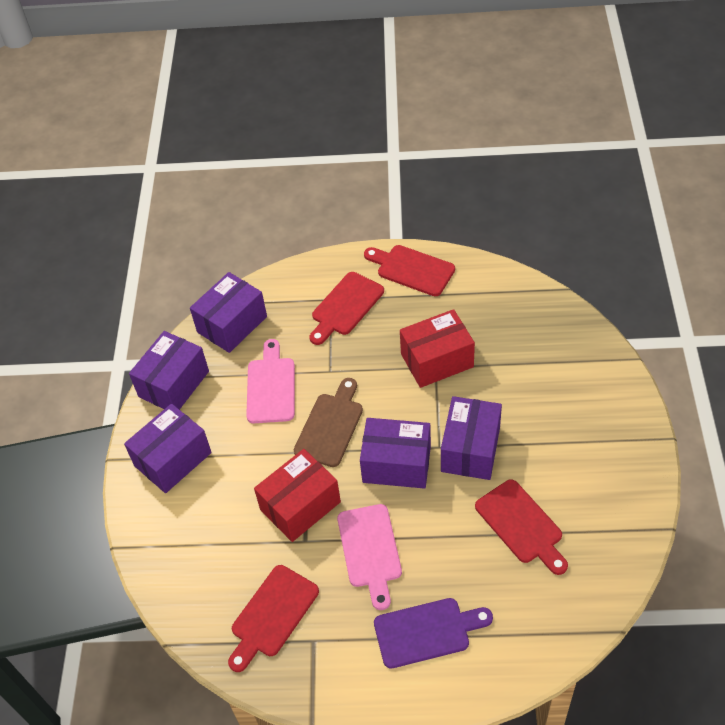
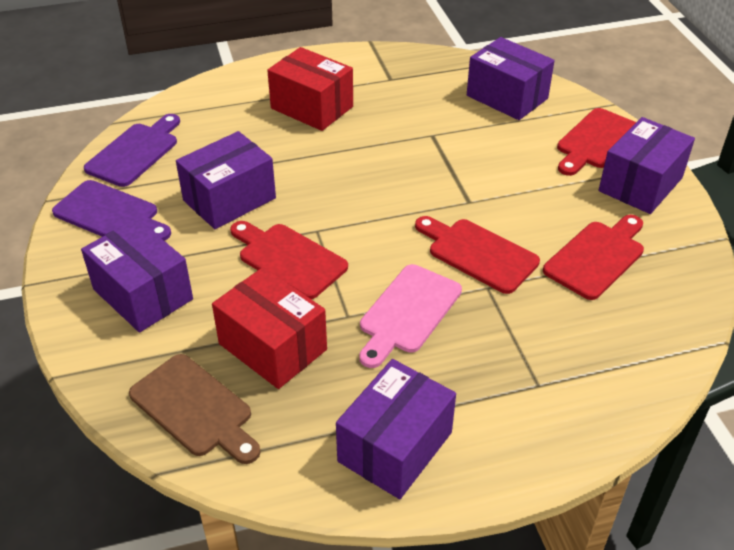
pink cutting board: [246,339,295,423] [337,504,402,610] = 2 -> [359,264,462,368] = 1
purple cutting board: [374,598,493,668] = 1 -> [52,180,171,241] [84,114,180,187] = 2

